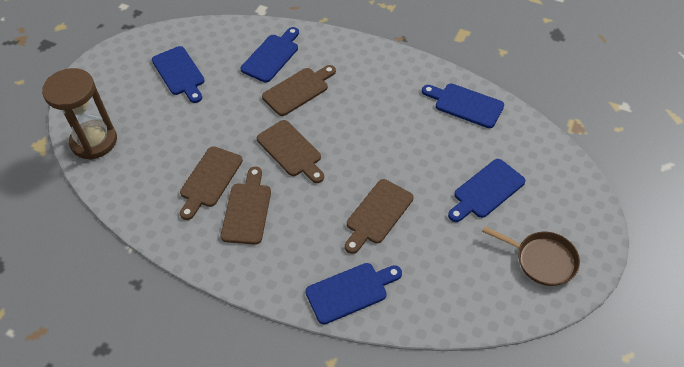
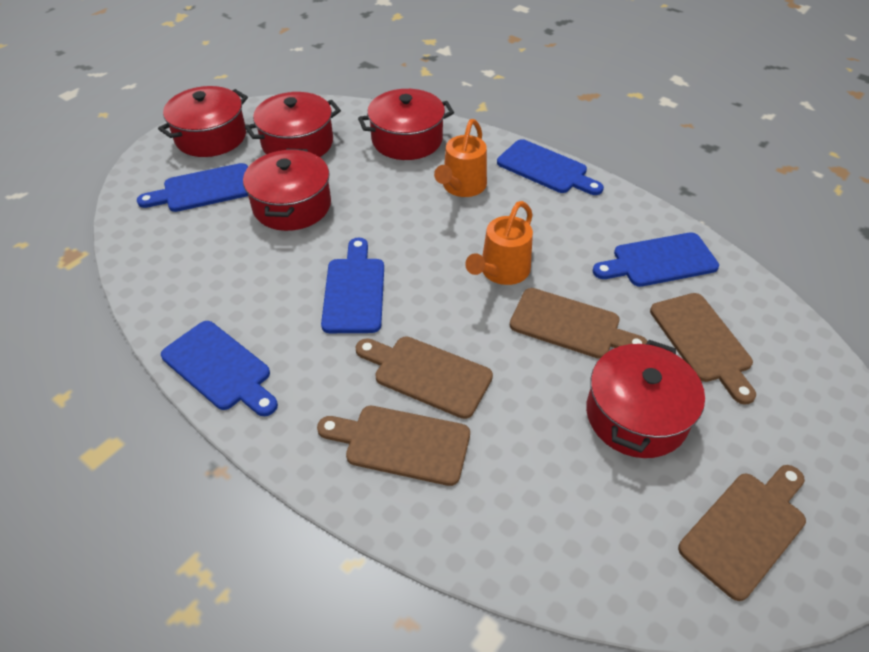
brown hourglass: [42,68,117,160] = 1 -> none = 0
brown pan: [482,226,580,286] = 1 -> none = 0
orange watering can: none = 0 -> [434,119,487,197] [465,201,533,285] = 2
red pot: none = 0 -> [158,86,248,157] [243,149,331,231] [245,92,341,157] [358,89,454,160] [586,340,705,458] = 5

